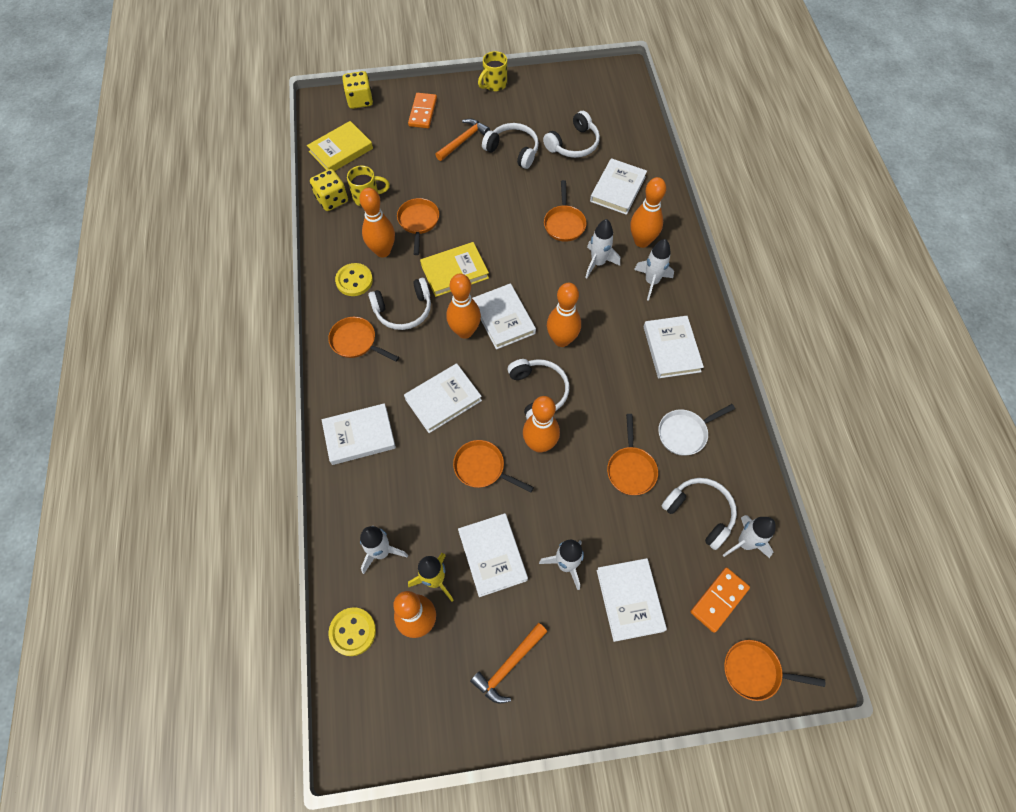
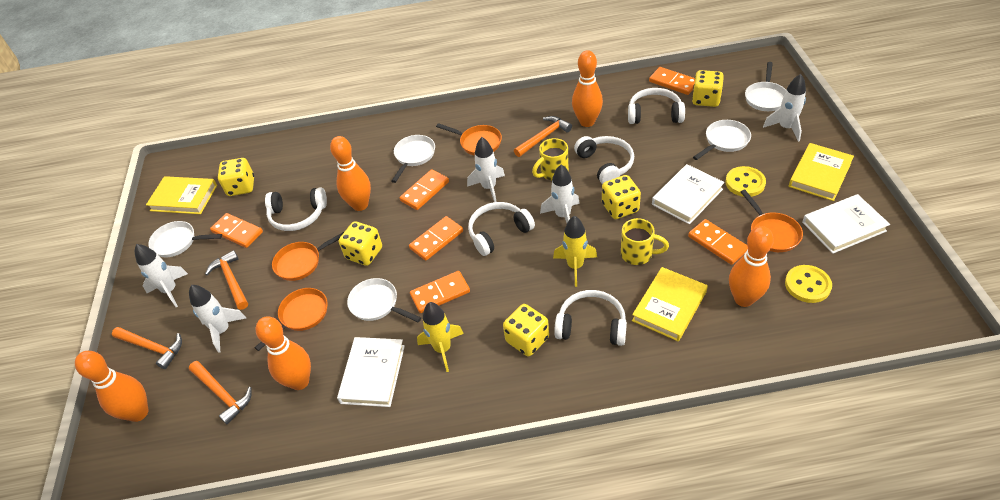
orange bowling pin: [359,188,395,257] [393,591,436,638] [446,274,481,339] [523,396,560,453] [547,283,581,347] [630,177,666,248] = 6 -> [75,351,148,422] [256,316,311,390] [330,136,371,211] [572,50,603,127] [729,226,774,307] = 5
orange domino: [408,93,437,128] [690,568,750,633] = 2 -> [210,213,263,248] [400,169,449,210] [409,216,463,261] [410,271,470,313] [649,67,695,95] [688,219,748,265] = 6
orange hammer: [435,119,490,161] [470,623,547,704] = 2 -> [112,327,182,369] [189,361,252,424] [205,250,248,310] [514,116,572,157] = 4
orange pan: [328,317,399,362] [397,198,439,255] [453,440,534,493] [544,180,587,242] [607,414,658,495] [724,640,825,701] = 6 -> [254,288,327,351] [272,231,345,281] [436,123,502,156] [741,190,803,252] = 4
white book: [322,403,396,465] [404,363,482,433] [458,513,528,597] [472,283,536,349] [590,158,647,215] [597,558,667,642] [643,316,704,378] = 7 -> [337,337,405,407] [652,164,725,225] [802,194,890,254] = 3
white pan: [658,404,735,456] = 1 -> [148,221,222,257] [347,278,421,322] [391,135,435,183] [693,120,751,160] [745,62,786,111] = 5
yellow book: [307,121,373,171] [420,242,489,297] = 2 -> [146,176,217,214] [632,267,708,341] [789,143,854,201] = 3
yellow dice: [310,169,348,211] [342,71,373,109] = 2 -> [218,158,254,196] [339,221,382,266] [503,304,549,356] [602,175,641,219] [692,70,724,107] = 5
yellow rocket: [408,553,454,602] = 1 -> [417,302,464,372] [553,216,597,287] = 2

